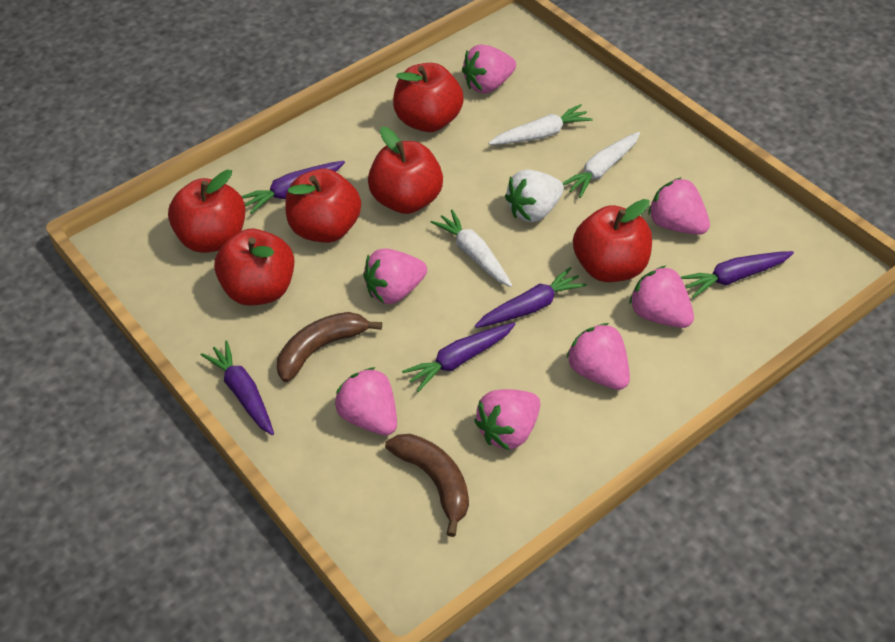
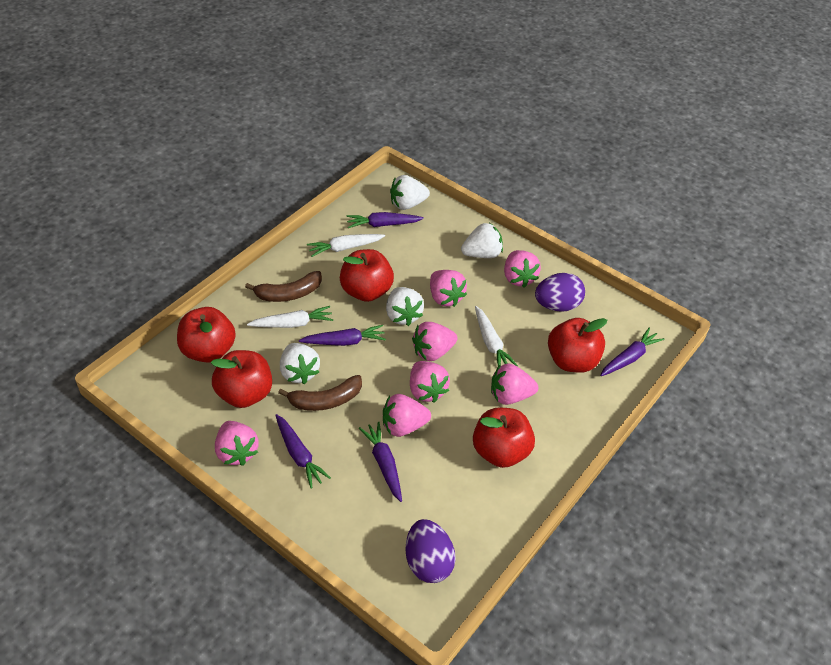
purple egg: none = 0 -> [405,519,456,583] [535,273,585,312] = 2
red apple: [168,170,246,253] [214,229,294,306] [286,169,361,243] [368,127,443,214] [393,63,464,132] [573,199,652,282] = 6 -> [177,307,236,363] [211,350,272,408] [340,249,394,302] [473,407,535,468] [548,318,607,373] = 5
white strawberry: [505,169,564,222] = 1 -> [280,343,320,384] [386,287,424,326] [390,175,430,210] [461,223,503,258] = 4

